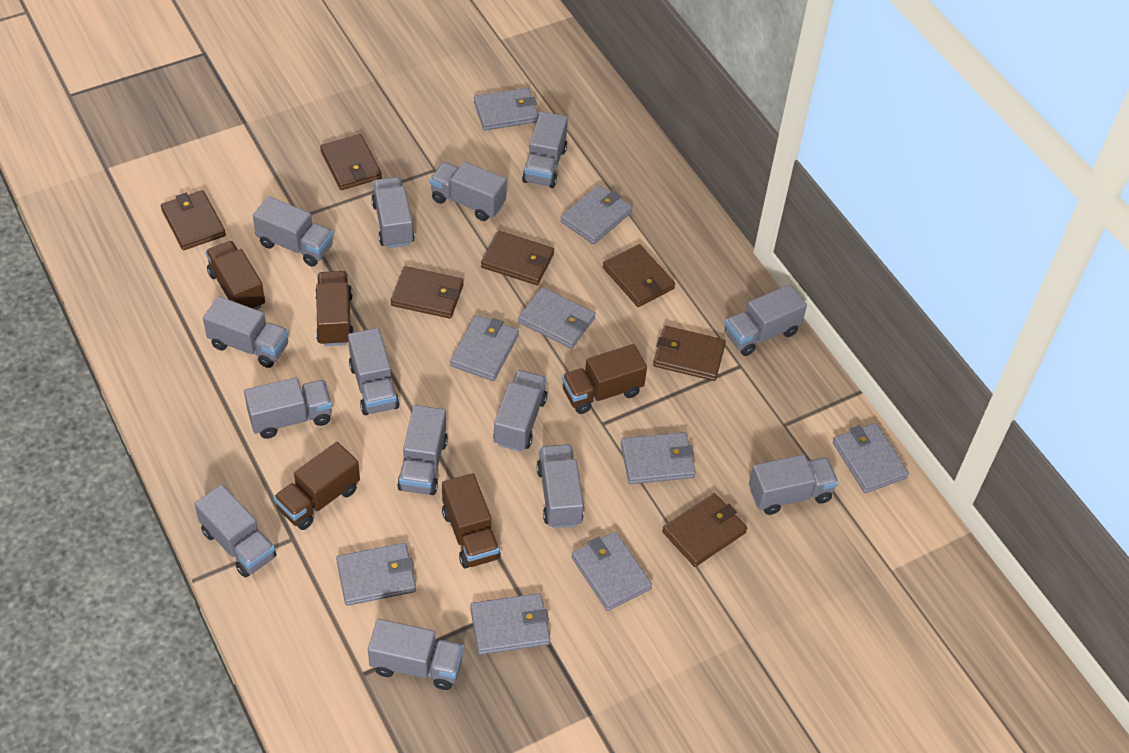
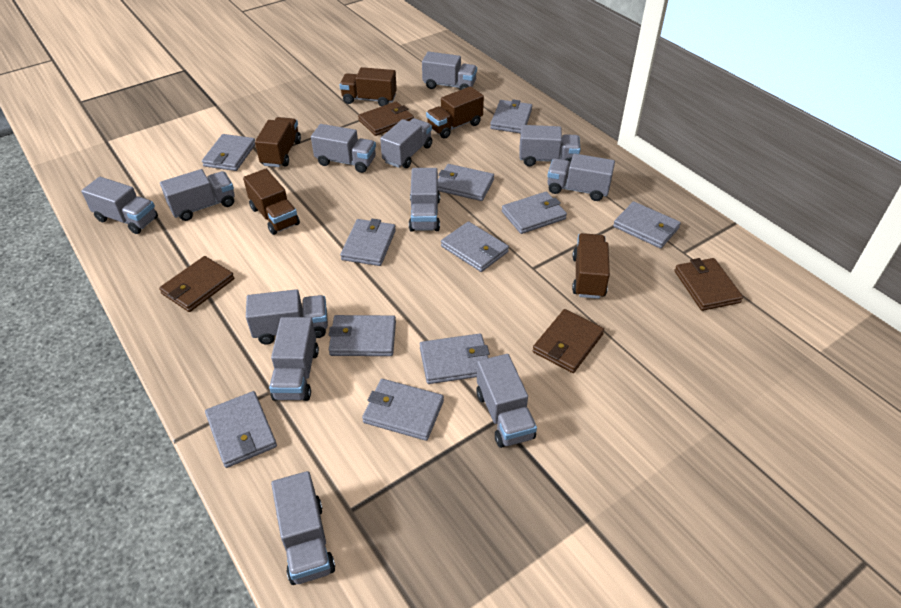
brown wallet: [161,190,226,250] [320,134,382,190] [391,266,464,319] [481,231,554,285] [603,244,675,307] [653,326,726,381] [662,493,747,567] = 7 -> [159,256,234,312] [358,102,414,136] [533,309,604,373] [674,258,743,311] = 4
grey truck: [194,484,276,577] [203,296,289,368] [244,377,332,439] [253,196,333,267] [348,328,399,415] [368,619,464,690] [371,177,415,248] [397,405,448,495] [430,162,507,221] [493,370,547,451] [522,111,568,188] [537,444,584,528] [725,284,807,356] [749,454,839,515] = 14 -> [81,177,158,234] [160,169,235,221] [246,289,328,344] [269,317,319,401] [271,471,335,585] [311,124,376,173] [380,118,432,168] [409,168,440,232] [422,52,477,90] [476,354,537,448] [519,125,581,167] [547,154,615,201] = 12
grey wallet: [336,543,416,606] [450,315,519,381] [470,593,550,655] [474,87,539,131] [518,287,596,349] [560,185,632,244] [572,532,652,611] [621,432,696,484] [833,423,909,493] = 9 -> [202,134,255,171] [205,391,277,468] [329,315,396,356] [340,219,396,266] [362,379,444,441] [420,333,490,384] [438,164,494,201] [441,221,509,272] [490,99,532,133] [502,192,567,234] [613,201,681,248] = 11

